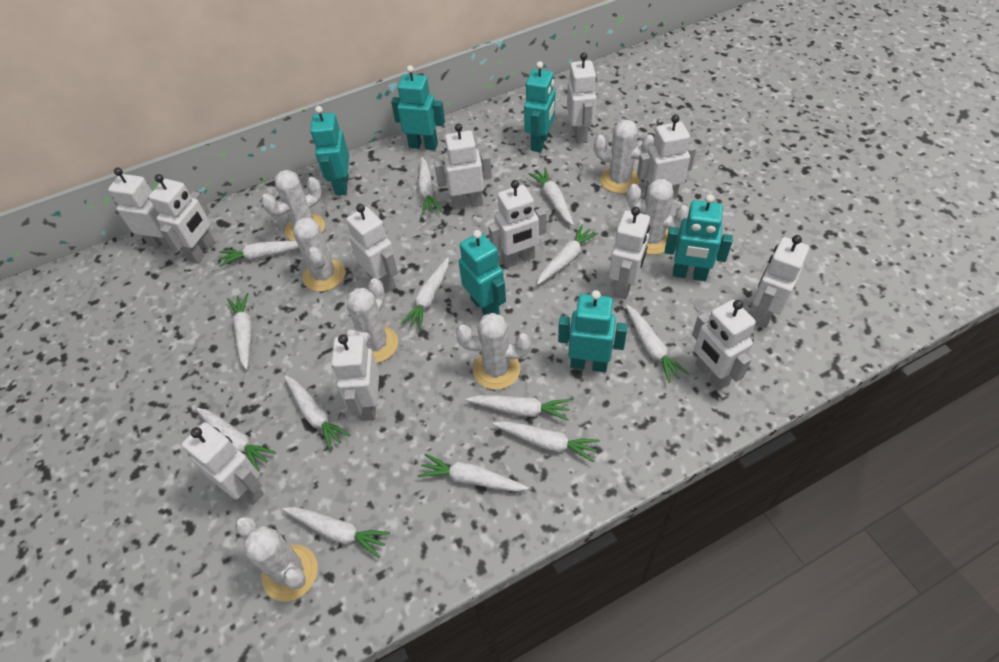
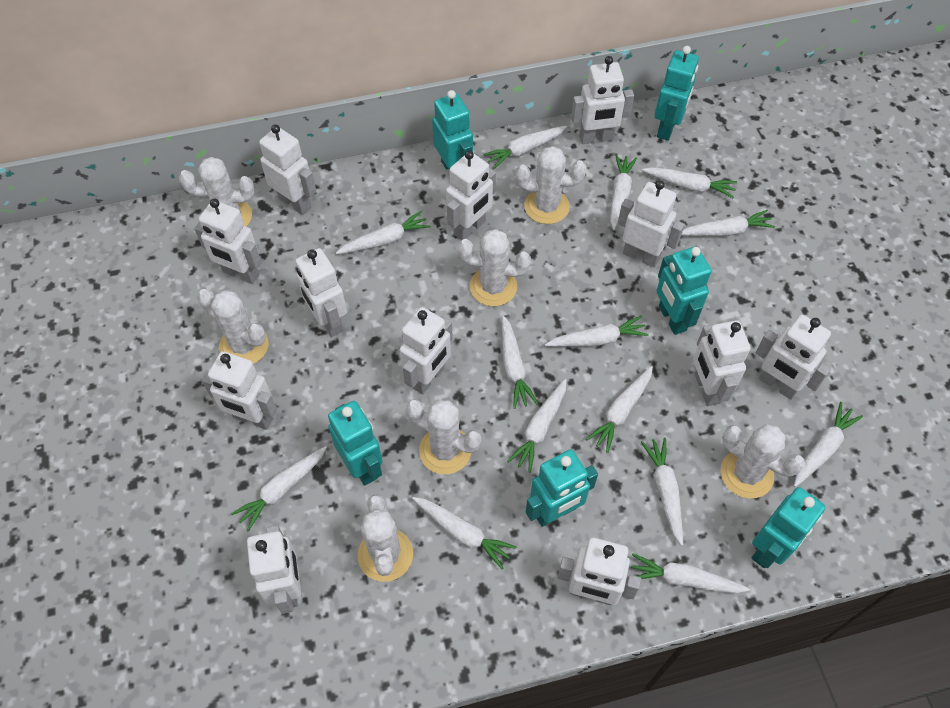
white carrot: [196,408,276,471] [219,241,299,267] [227,293,252,370] [282,507,390,558] [284,375,350,451] [400,257,449,330] [418,157,442,215] [418,454,529,492] [466,395,571,421] [492,421,600,463] [529,168,574,225] [537,225,599,285] [626,305,689,383] = 13 -> [231,446,327,532] [336,211,431,254] [412,497,516,569] [483,126,567,169] [502,315,538,409] [507,379,567,473] [545,316,649,347] [586,366,653,453] [610,154,637,230] [631,553,750,593] [641,437,683,546] [642,167,737,198] [682,210,775,236] [794,402,863,487] = 14

